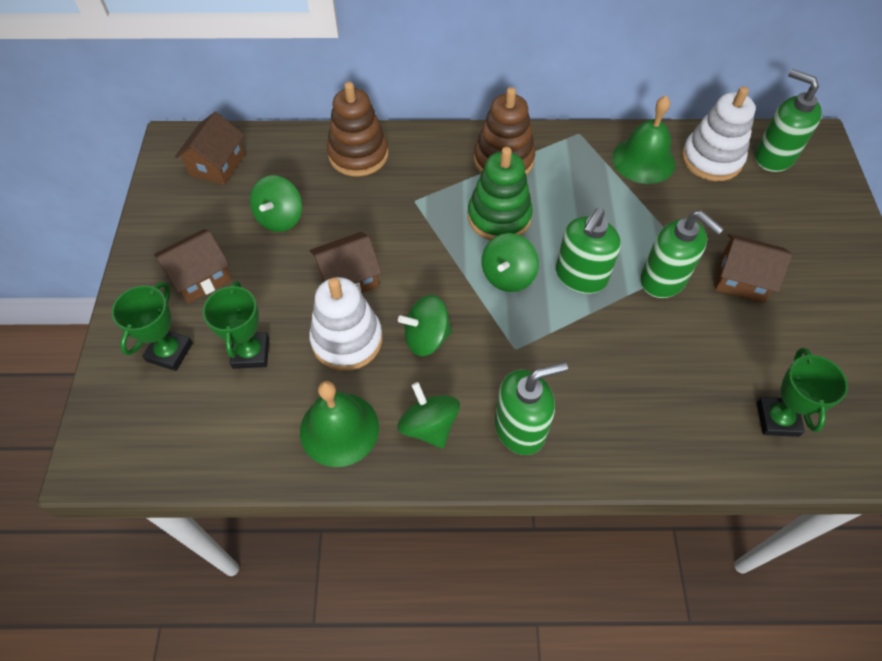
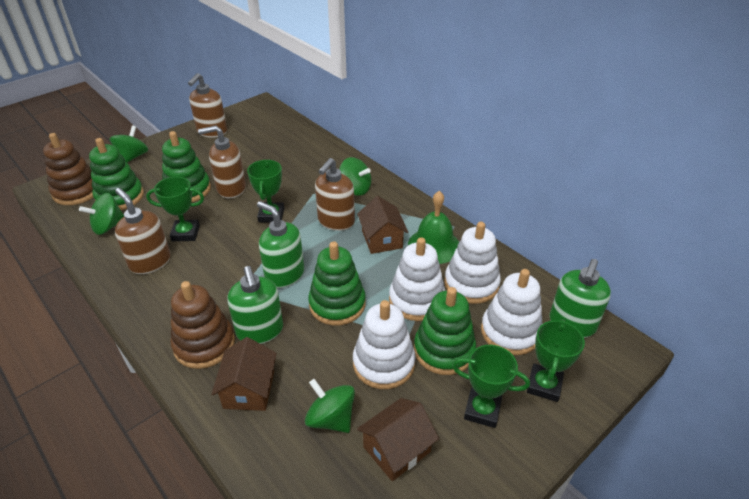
brown house: [154,229,232,304] [175,112,245,185] [309,232,382,294] [715,234,793,303] = 4 -> [211,337,277,411] [357,196,408,254] [357,398,439,481] = 3
brown soap dispenser: none = 0 -> [115,188,171,274] [188,73,227,138] [198,125,246,198] [315,158,355,231] = 4
green bell: [300,381,379,467] [612,96,675,184] = 2 -> [408,191,459,264] = 1
green soap dispenser: [495,362,568,455] [556,208,621,294] [641,211,724,298] [755,69,822,172] = 4 -> [227,266,283,344] [257,201,304,288] [549,259,611,338] = 3
green stacking toy: [468,147,533,240] = 1 -> [89,138,144,210] [162,131,211,202] [308,241,366,325] [414,287,476,375] = 4
green trophy: [112,282,193,371] [203,281,269,369] [757,348,848,437] = 3 -> [146,177,204,241] [247,160,284,223] [452,345,530,428] [527,319,585,402] = 4
white stacking toy: [309,277,383,371] [682,86,756,181] = 2 -> [353,300,416,389] [389,237,445,321] [444,222,501,304] [481,269,542,355] = 4

